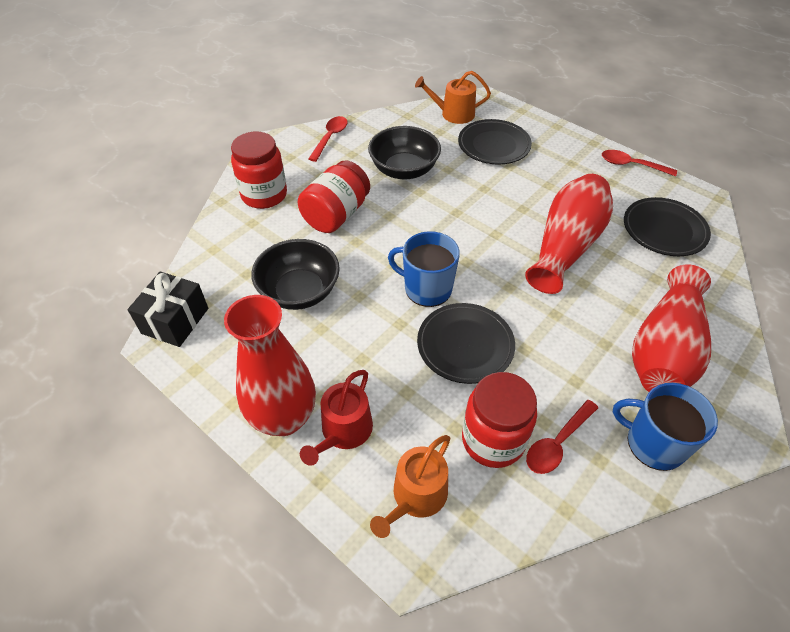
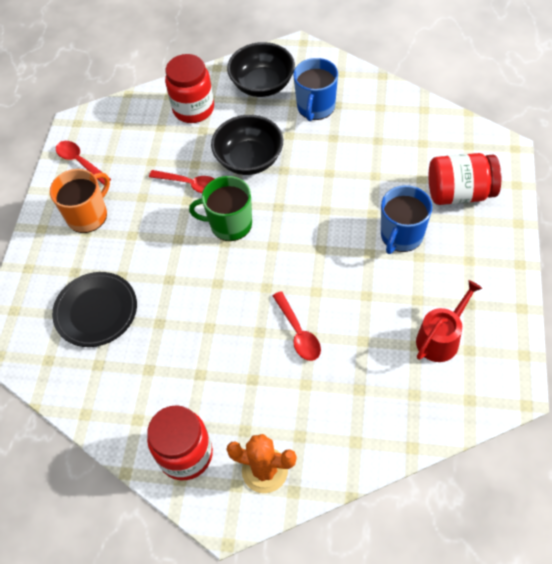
black gift: [128,271,208,347] = 1 -> none = 0
black plate: [417,303,515,384] [458,119,532,165] [624,197,711,256] = 3 -> [52,272,137,347] = 1
green mug: none = 0 -> [189,176,252,241] = 1
orange cactus: none = 0 -> [226,434,297,493] = 1
orange mug: none = 0 -> [50,169,110,233] = 1
orange watering can: [370,435,450,538] [415,71,491,124] = 2 -> none = 0
red vase: [224,295,316,436] [525,174,613,294] [632,264,711,392] = 3 -> none = 0

